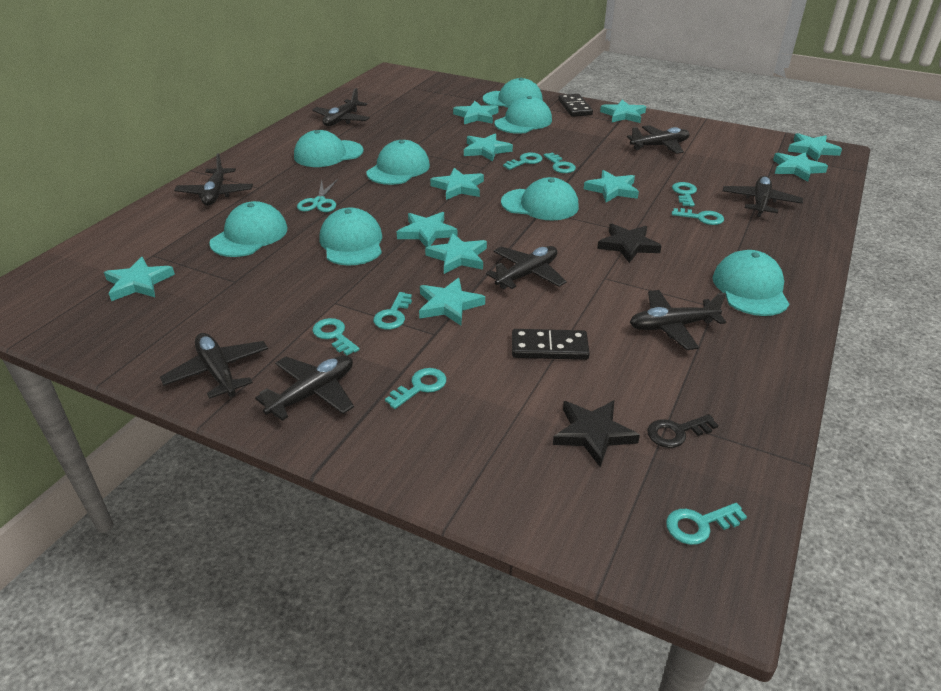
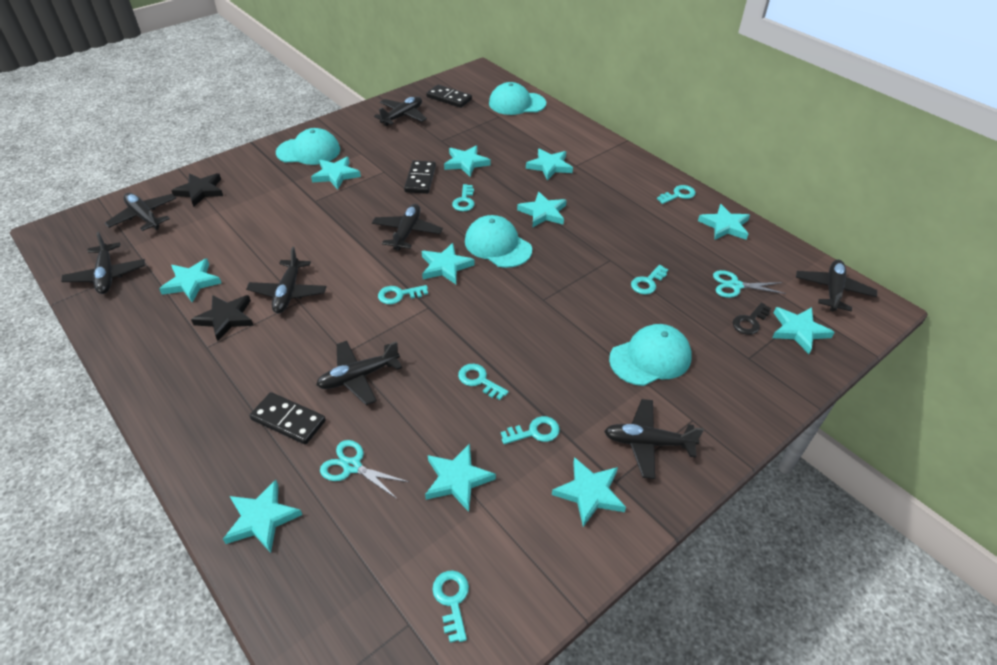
black domino: [512,329,590,360] [558,94,593,117] = 2 -> [250,392,326,445] [404,160,436,194] [426,85,472,108] = 3
turquoise cap: [209,201,287,257] [294,130,364,167] [319,208,382,266] [366,140,430,185] [483,78,543,108] [494,96,552,134] [501,177,579,221] [713,250,789,316] = 8 -> [276,128,340,165] [465,215,532,268] [489,82,546,115] [609,324,692,386] = 4
turquoise key: [312,318,360,355] [373,292,412,330] [385,368,446,409] [503,153,542,170] [544,153,576,173] [666,503,747,545] [672,182,697,207] [672,208,724,225] = 8 -> [378,285,428,304] [432,570,469,643] [452,184,475,211] [458,364,509,400] [501,416,560,444] [631,265,668,295] [657,185,696,204] = 7
turquoise scissors: [297,179,338,212] = 1 -> [320,440,409,499] [713,270,786,298] = 2

